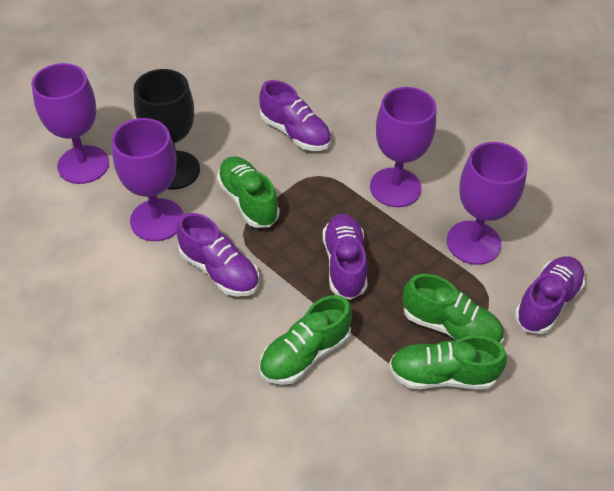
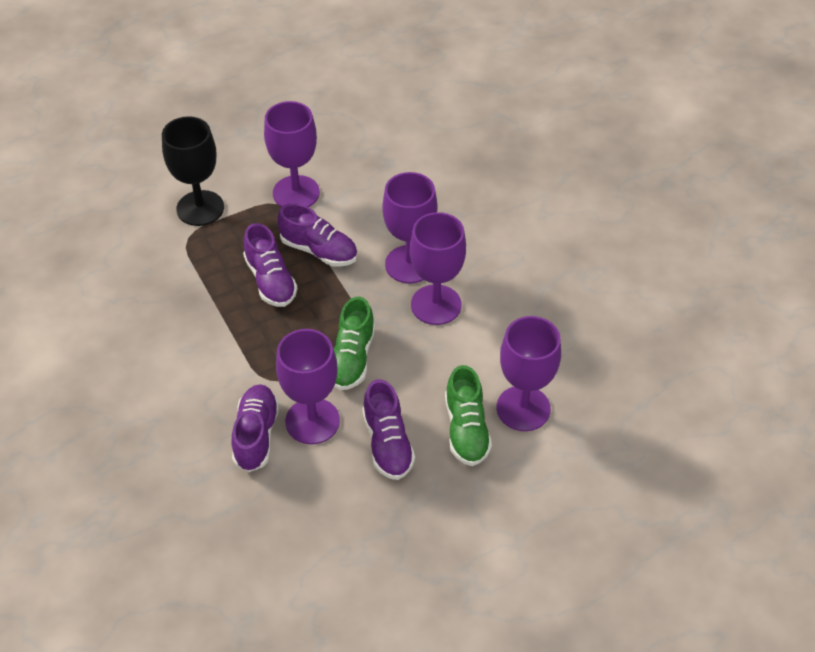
green shoe: [217,156,279,228] [259,295,352,385] [389,335,507,389] [402,274,504,344] = 4 -> [334,297,375,390] [445,365,492,466] = 2
purple goblet: [31,63,109,184] [112,118,184,241] [370,87,437,207] [447,142,528,265] = 4 -> [264,101,320,207] [276,329,340,444] [382,172,437,284] [410,212,466,325] [497,316,561,431] = 5

